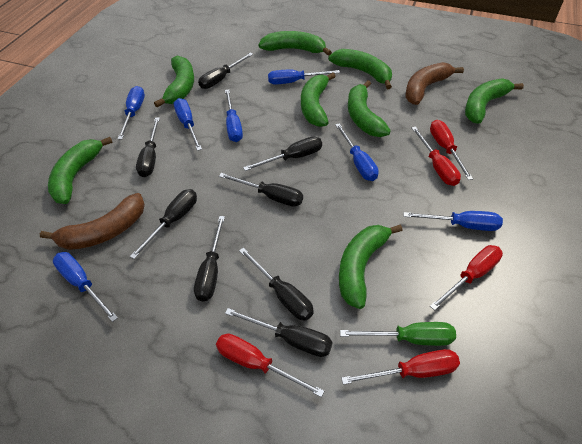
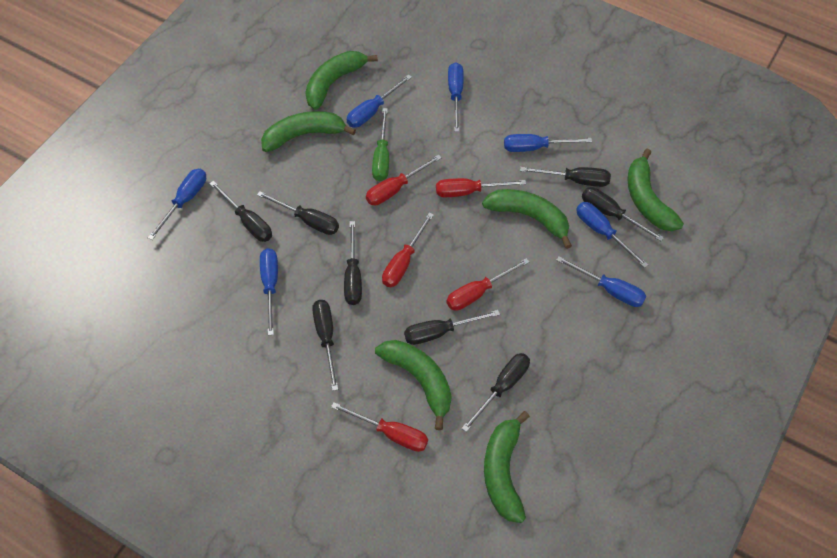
brown banana: [40,193,145,250] [405,62,464,105] = 2 -> none = 0
green banana: [48,137,113,204] [154,56,194,107] [258,31,332,56] [301,73,336,127] [328,49,392,89] [339,224,403,309] [348,80,391,137] [465,78,524,124] = 8 -> [261,111,356,152] [305,51,378,110] [375,340,452,430] [482,189,572,249] [484,411,530,523] [628,149,684,231] = 6

